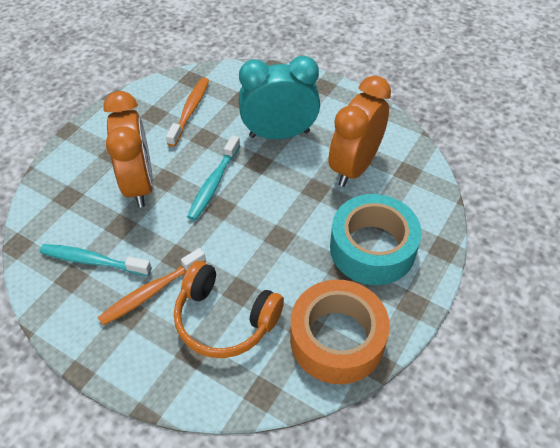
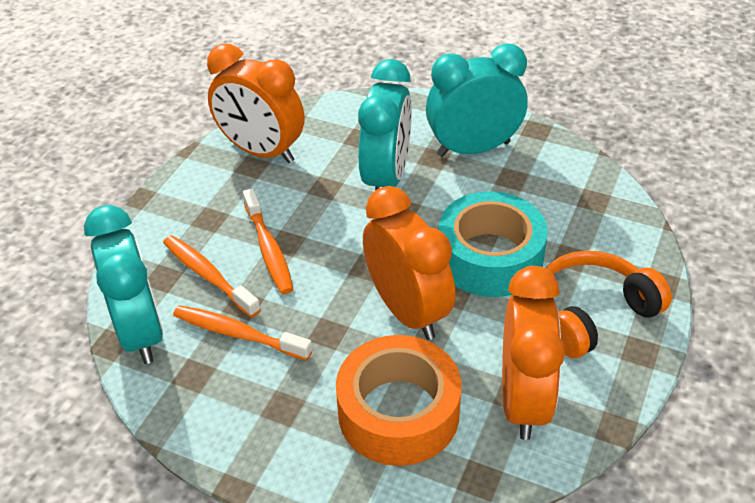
orange clock: [103,91,153,207] [329,76,391,187] = 2 -> [207,44,305,163] [363,186,455,340] [502,266,565,440] = 3
orange toothbrush: [98,248,206,326] [166,77,209,147] = 2 -> [163,235,261,318] [173,305,312,361] [243,189,293,294] = 3
turquoise clock: [239,56,320,139] = 1 -> [84,205,163,364] [358,59,412,190] [426,43,527,157] = 3
turquoise toothbrush: [40,244,151,276] [187,135,240,221] = 2 -> none = 0

